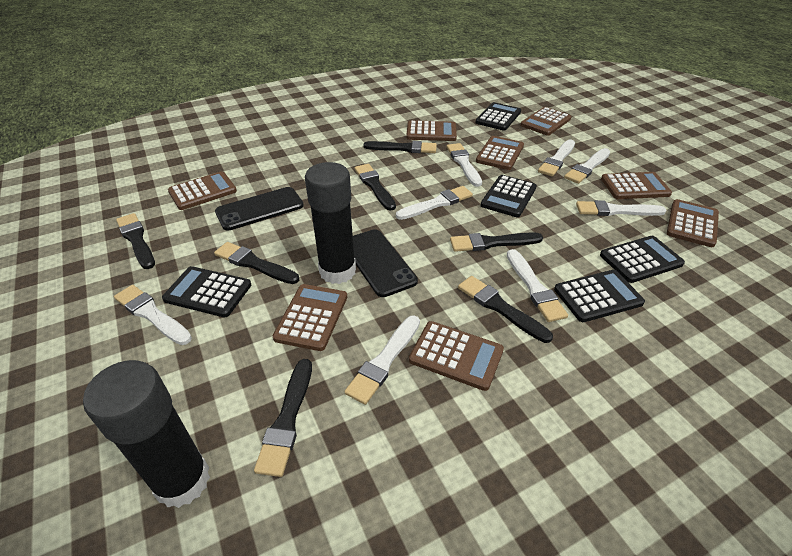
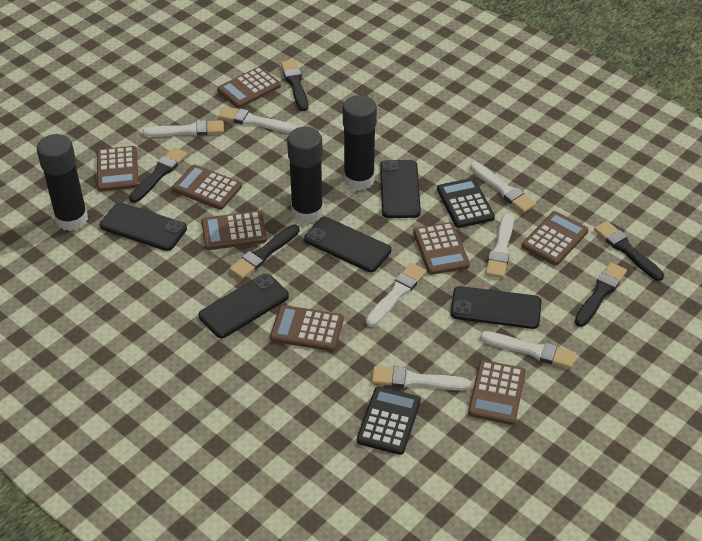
black brush: [116,213,155,269] [214,242,299,284] [254,359,312,477] [354,164,396,210] [363,141,437,153] [450,232,543,252] [458,276,553,343] = 7 -> [129,147,187,203] [229,225,300,279] [281,60,308,111] [575,262,627,327] [594,221,664,281] = 5
black calculator: [162,266,251,317] [475,102,521,130] [480,175,537,217] [554,270,645,322] [600,236,685,283] = 5 -> [357,386,421,455] [437,178,495,228] = 2
black glue stick: [83,360,210,508] [305,162,356,284] = 2 -> [37,134,88,231] [287,127,323,223] [343,95,377,191] = 3
black phone: [215,187,304,231] [353,229,418,297] = 2 -> [100,202,187,251] [199,274,289,338] [304,217,391,272] [380,160,421,218] [450,286,541,329] = 5
white brush: [114,285,192,345] [344,315,420,405] [396,186,473,220] [447,143,482,187] [507,249,568,322] [538,139,575,176] [564,148,610,184] [576,200,666,216] = 8 -> [143,120,224,137] [219,106,296,133] [366,263,426,327] [372,366,471,390] [470,162,536,213] [480,331,576,369] [485,213,514,278] = 7

